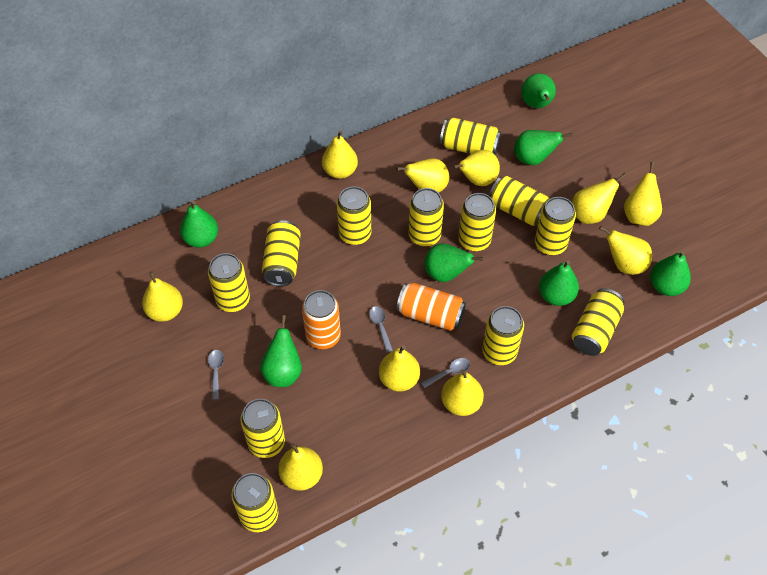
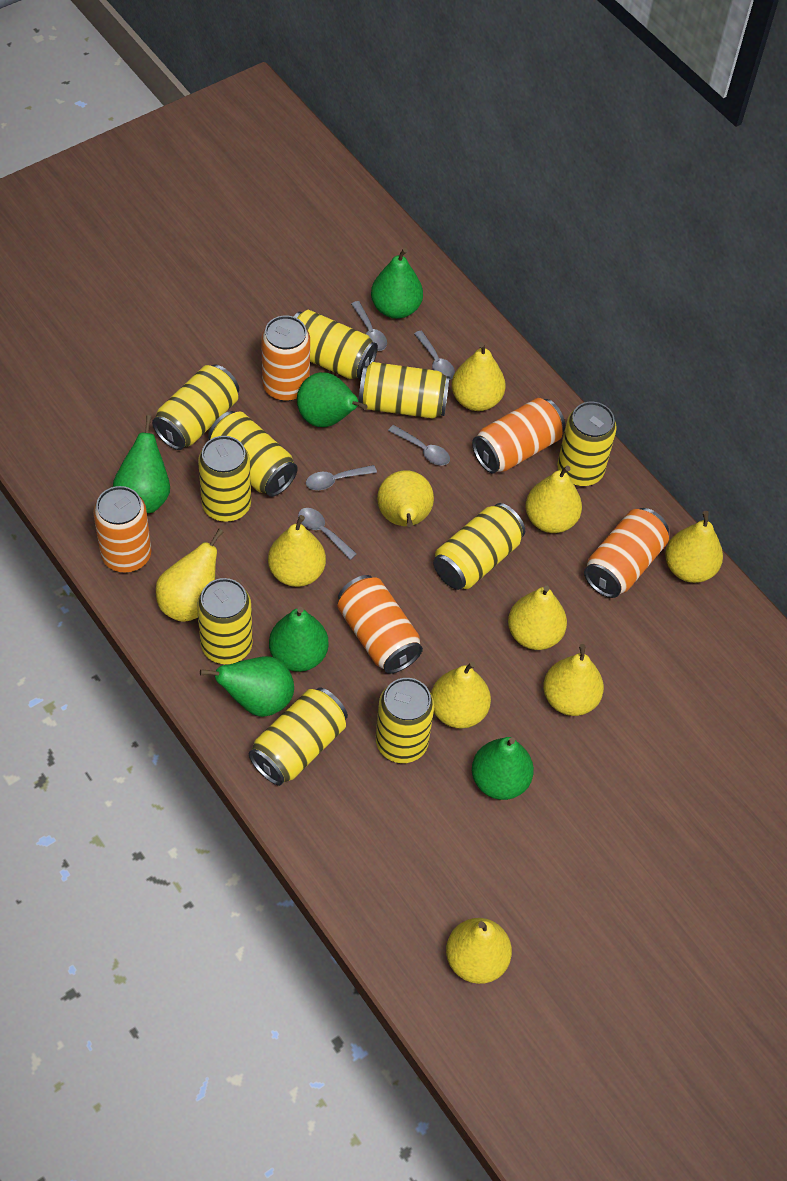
green pear: [180,200,218,248] [260,315,302,387] [424,243,484,282] [514,130,573,165] [521,73,556,108] [539,260,579,306] [650,250,691,296] = 7 -> [113,415,170,513] [200,656,294,717] [269,607,329,672] [297,372,368,427] [371,248,423,319] [472,737,534,800] = 6
grey spoon: [208,350,224,400] [369,306,393,352] [421,358,470,388] = 3 -> [298,508,357,560] [306,465,377,490] [351,301,387,351] [388,425,450,466] [414,331,455,380] = 5
orange can: [302,290,341,349] [396,283,466,331] = 2 -> [93,486,152,572] [261,316,310,401] [338,575,423,674] [472,398,565,473] [584,508,669,598] = 5
yellow can: [208,253,250,312] [232,473,279,532] [240,399,285,458] [262,220,301,286] [337,187,371,245] [408,188,444,247] [440,118,501,155] [459,193,496,251] [482,306,524,365] [489,176,549,226] [535,197,576,255] [572,288,624,356] = 12 -> [152,365,239,450] [197,578,253,664] [198,436,251,522] [208,411,298,497] [249,688,348,786] [294,310,378,380] [359,362,450,419] [376,678,434,763] [433,503,525,590] [557,402,617,486] = 10

